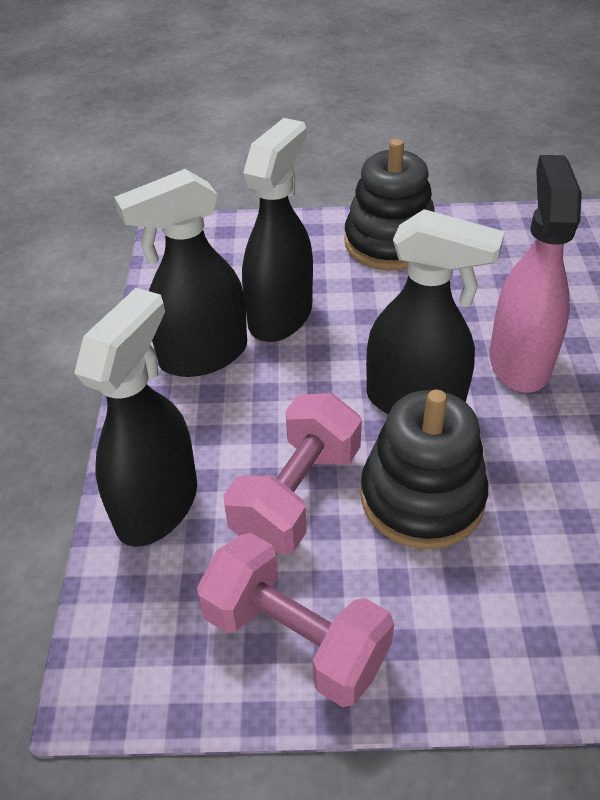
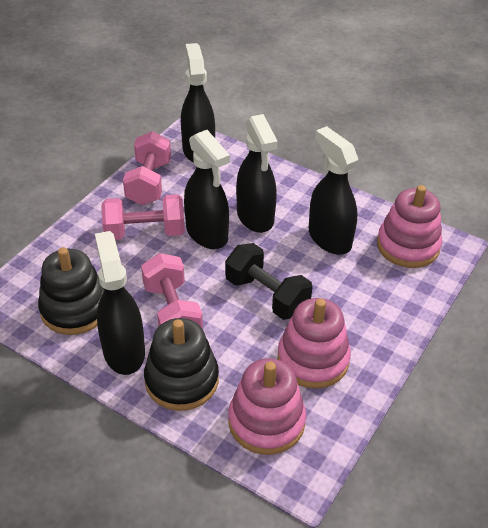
black dumbbell: none = 0 -> [225,243,312,320] = 1
black spray bottle: [74,288,197,547] [114,169,247,377] [242,118,313,342] [366,209,505,414] = 4 -> [95,231,145,375] [181,43,215,163] [184,130,230,249] [236,114,278,233] [309,126,358,255] = 5
pink dumbbell: [197,533,394,707] [223,393,362,554] = 2 -> [101,194,185,240] [123,131,171,205] [141,253,203,329] = 3
pink spray bottle: [489,155,582,393] = 1 -> none = 0
pink stacking toy: none = 0 -> [228,358,306,455] [277,298,351,389] [377,185,442,268] = 3

